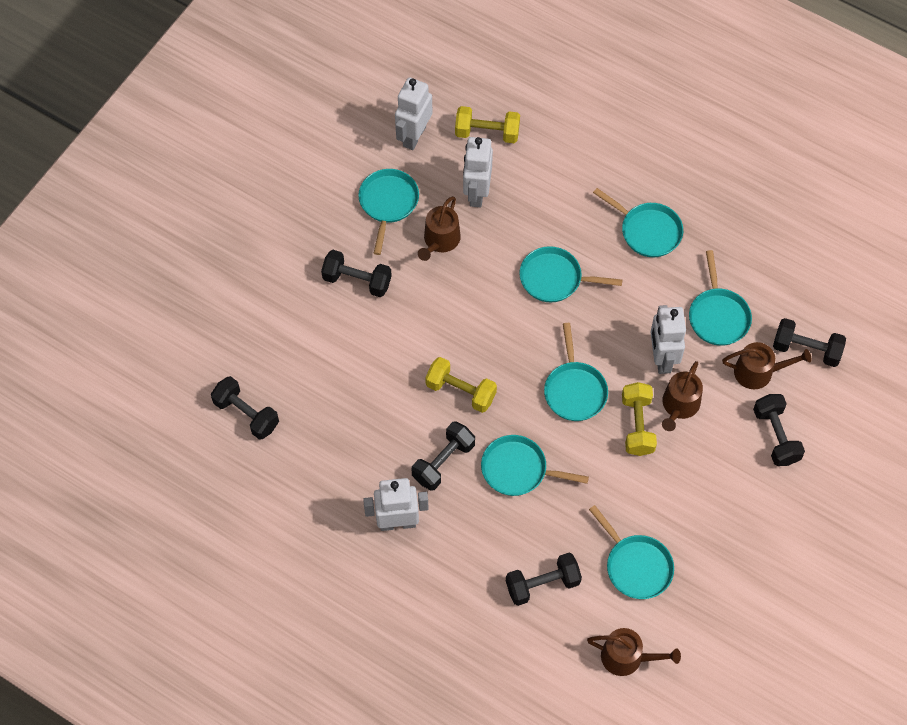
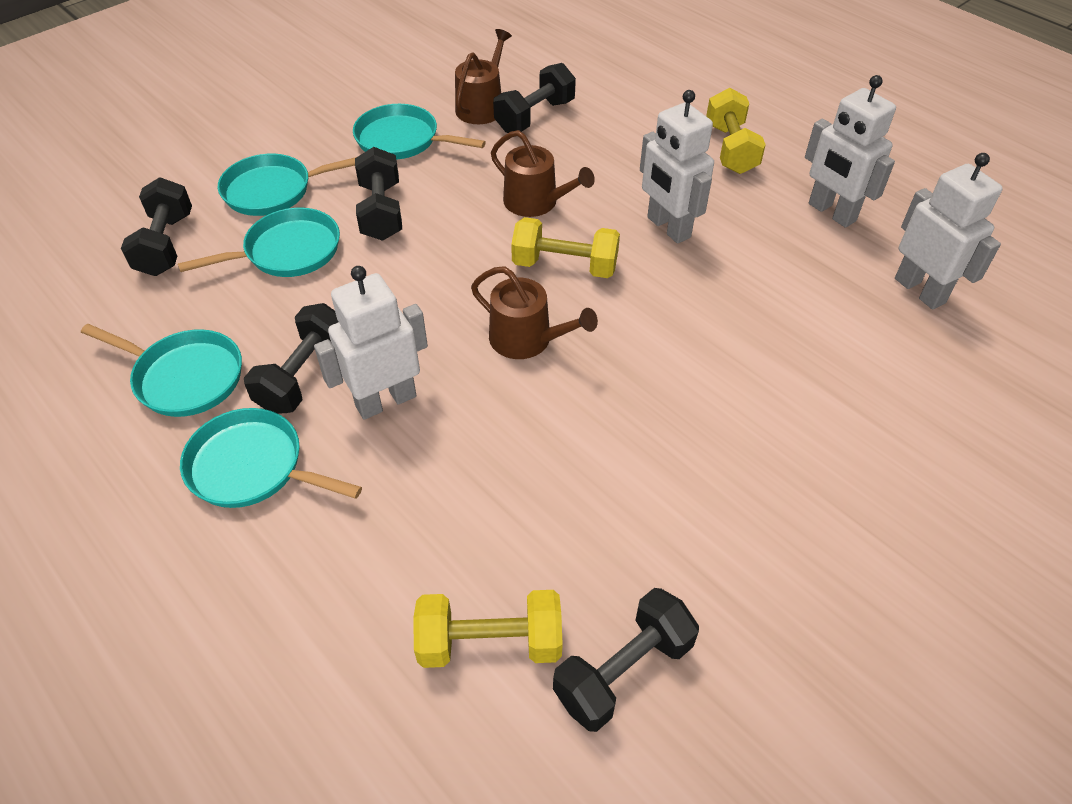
black dumbbell: [211,376,279,440] [321,250,392,297] [412,421,475,491] [506,553,582,606] [753,394,805,466] [773,318,846,367] = 6 -> [121,177,192,276] [244,303,338,414] [355,147,402,241] [493,63,576,133] [553,588,699,732] = 5
brown watering can: [418,196,461,261] [587,628,681,676] [662,361,703,431] [722,342,811,389] = 4 -> [455,29,512,124] [471,266,598,359] [491,130,595,217] = 3
turquoise pan: [358,169,419,255] [481,435,589,496] [519,246,622,302] [544,323,608,421] [589,505,674,599] [593,188,683,257] [689,250,752,346] = 7 -> [81,324,242,417] [178,208,340,277] [180,408,362,508] [218,154,356,216] [353,104,486,159] = 5

